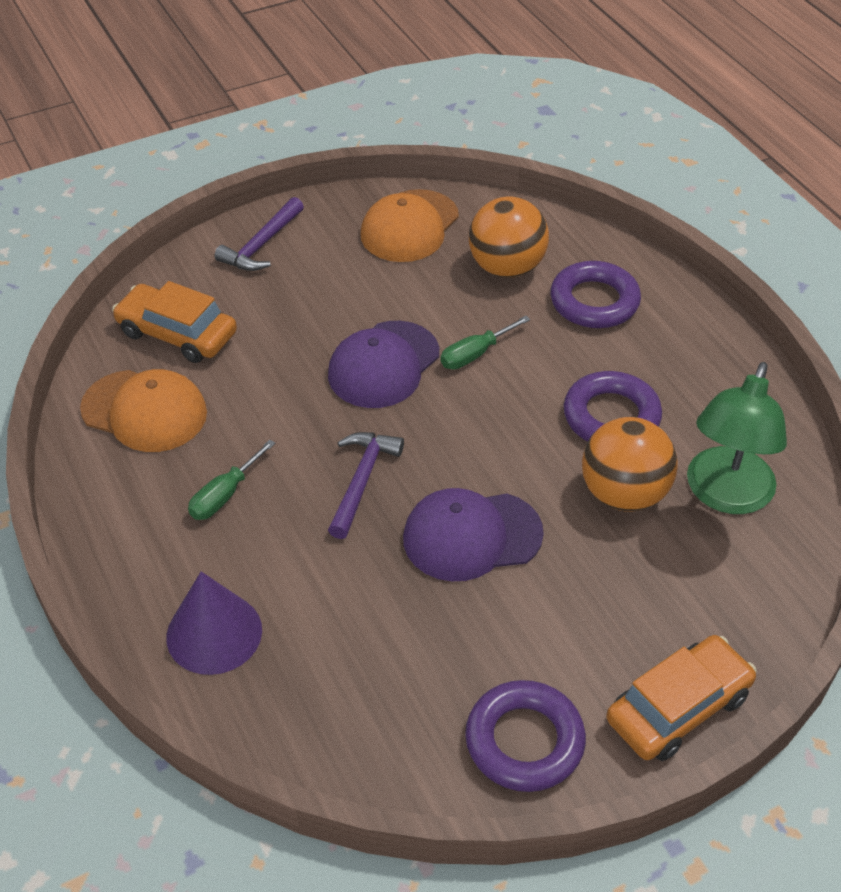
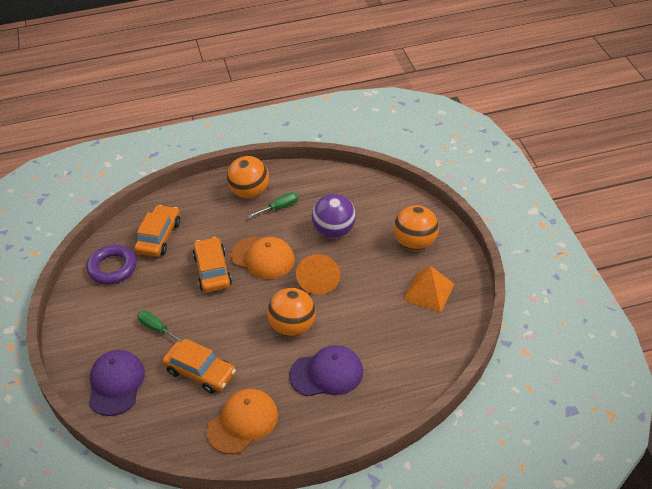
green lamp: [687,362,787,514] = 1 -> none = 0
orange ball: [469,196,549,278] [582,417,678,512] = 2 -> [227,156,269,198] [267,288,316,336] [394,205,439,250] = 3
orange car: [112,281,237,363] [606,635,756,761] = 2 -> [134,205,180,257] [162,339,236,394] [193,237,232,293] = 3
orange cone: none = 0 -> [296,254,340,295] = 1
orange pyramid: none = 0 -> [403,266,455,312] = 1
purple ball: none = 0 -> [312,194,356,238] = 1
purple cone: [166,571,262,675] = 1 -> none = 0
purple hammer: [215,197,304,271] [328,432,404,539] = 2 -> none = 0
purple ring: [465,680,586,792] [550,261,641,328] [564,371,662,442] = 3 -> [86,245,137,285] = 1

